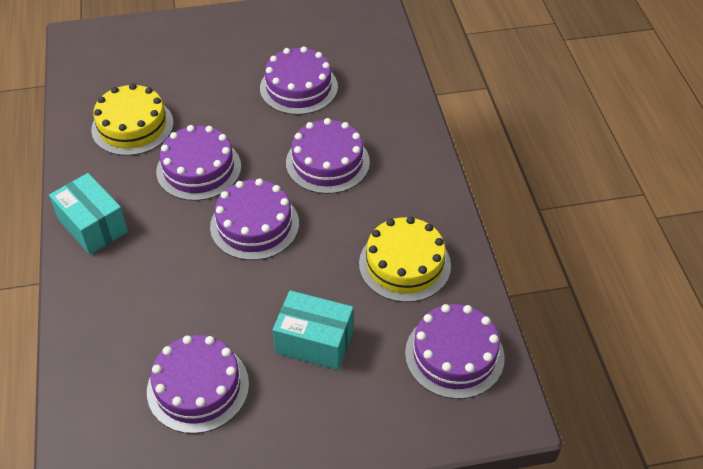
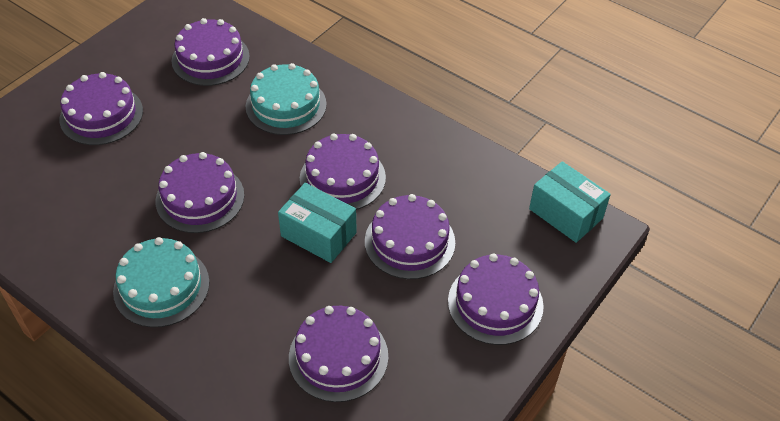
purple cake: [147,335,249,434] [156,125,241,201] [210,179,299,260] [260,46,338,115] [286,118,370,194] [405,304,505,399] = 6 -> [59,72,143,145] [156,152,244,233] [172,18,250,86] [289,306,388,402] [300,134,386,210] [365,194,455,279] [448,254,544,345] = 7
turquoise cake: none = 0 -> [113,237,210,328] [246,63,327,135] = 2
yellow cake: [91,83,173,156] [359,216,451,302] = 2 -> none = 0

